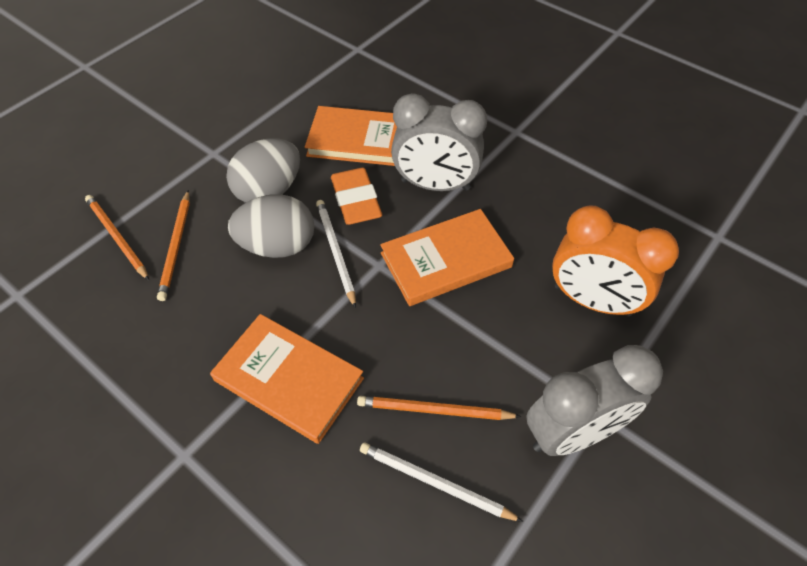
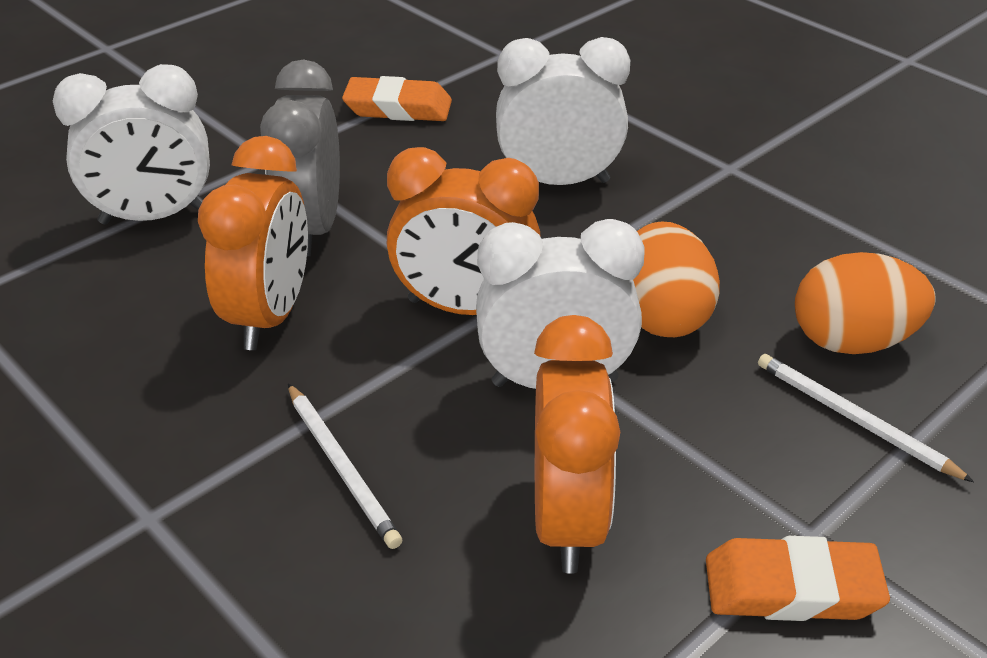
grey clock: [391,93,487,191] [526,345,663,456] = 2 -> [260,59,340,256] = 1
grey egg: [226,138,300,203] [228,194,314,258] = 2 -> none = 0
orange book: [210,314,364,444] [305,106,397,166] [380,209,514,306] = 3 -> none = 0
orange clock: [552,205,679,317] = 1 -> [198,136,308,350] [387,147,541,315] [534,315,620,574] = 3
orange egg: none = 0 -> [633,222,720,337] [795,252,936,354] = 2
orange eraser: [331,168,382,225] = 1 -> [342,76,452,121] [706,536,890,621] = 2
orange pencil: [85,195,149,280] [157,190,190,301] [357,396,521,420] = 3 -> none = 0
white clock: none = 0 -> [53,64,210,225] [476,219,645,389] [496,37,630,185] = 3

